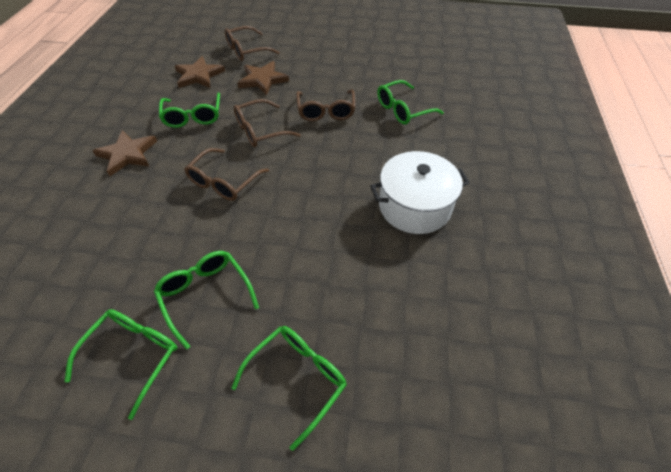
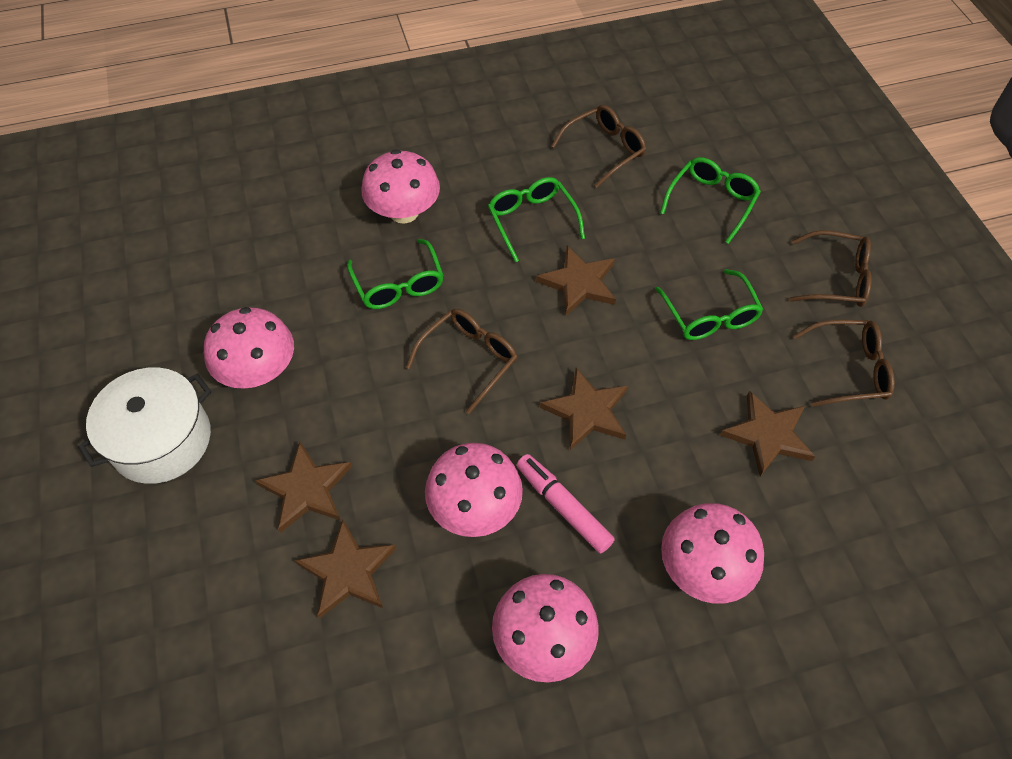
brown star: [93,130,157,176] [175,56,225,88] [237,61,289,95] = 3 -> [255,442,352,533] [295,520,397,619] [536,246,616,316] [540,368,628,450] [720,391,816,477] = 5
green glasses: [64,309,177,420] [154,251,259,350] [159,93,220,128] [231,326,347,451] [377,80,444,125] = 5 -> [347,239,444,309] [488,177,585,262] [655,269,764,340] [660,157,761,244] = 4
pink marker: none = 0 -> [517,454,615,553] = 1
pink mushroom: none = 0 -> [204,307,294,389] [361,149,440,224] [425,443,523,537] [492,574,599,682] [661,503,764,604] = 5

